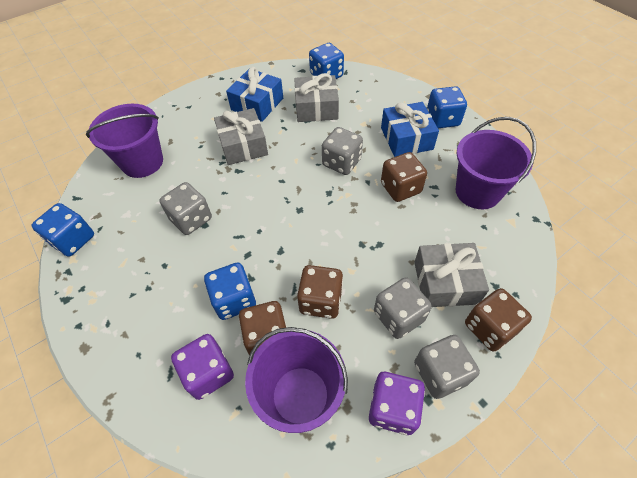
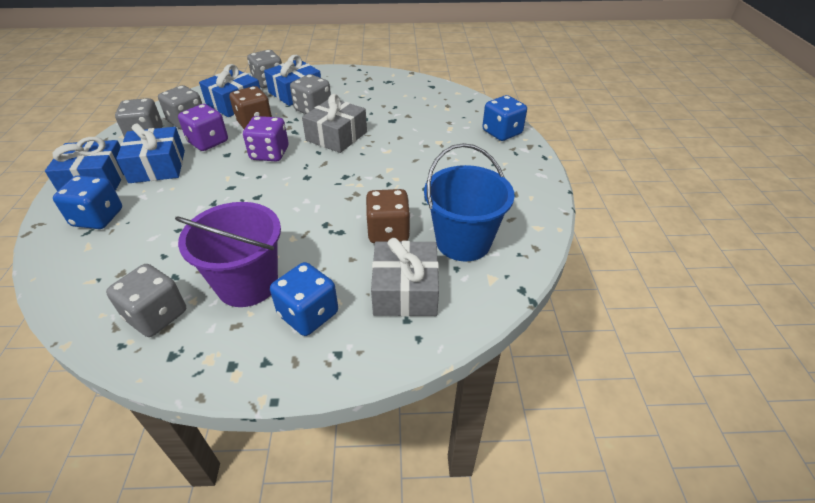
blue bucket: none = 0 -> [424,143,514,261] = 1
blue dice: [31,203,94,257] [204,262,256,320] [309,43,344,79] [427,86,467,128] = 4 -> [53,175,122,229] [270,262,338,336] [482,95,527,141] = 3
blue gift: [226,67,283,122] [381,102,439,157] = 2 -> [45,137,124,191] [116,123,185,183] [199,64,260,117] [264,55,321,106] = 4
brown dice: [239,301,287,356] [297,265,343,319] [381,152,427,202] [465,288,532,351] = 4 -> [229,86,272,129] [366,189,410,243] = 2
grey dice: [159,182,212,235] [322,127,363,175] [374,277,432,339] [414,335,480,399] = 4 -> [106,264,186,337] [115,98,163,137] [158,85,202,130] [247,50,282,88] [290,74,331,114] = 5
grey gift: [214,108,268,165] [294,73,339,122] [414,243,489,307] = 3 -> [302,94,367,153] [371,238,439,317] = 2
purple bucket: [86,104,163,178] [245,327,348,433] [455,117,536,209] = 3 -> [175,202,281,307] = 1

